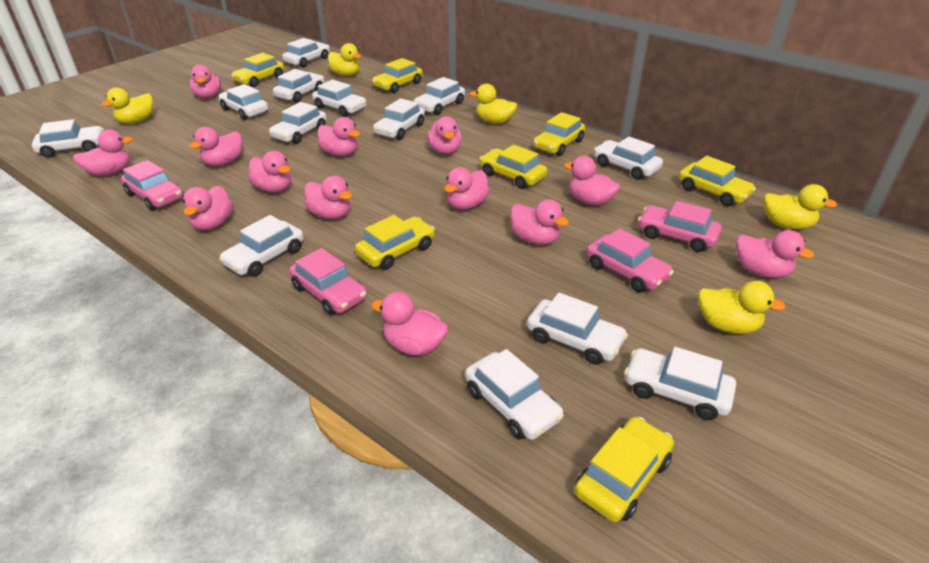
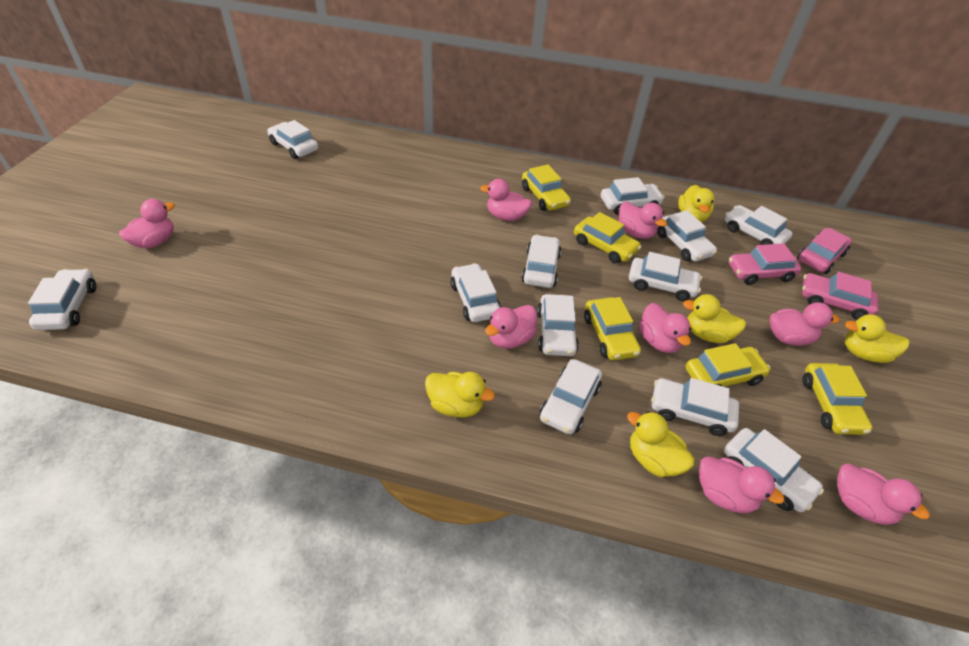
pink car: [121,160,184,211] [289,248,367,315] [586,228,674,292] [638,201,722,252] = 4 -> [729,243,802,285] [797,228,852,274] [802,272,878,320] = 3
pink duck: [73,130,133,176] [183,185,233,230] [189,127,242,166] [190,65,221,99] [248,151,291,193] [304,175,352,219] [318,117,360,156] [371,292,448,355] [427,116,462,155] [444,167,490,210] [511,199,569,245] [564,156,620,206] [736,230,814,278] = 13 -> [119,199,175,249] [480,179,532,221] [485,305,537,349] [619,202,667,239] [639,303,691,353] [699,456,784,513] [769,302,840,346] [837,463,930,525] = 8
white car: [32,119,104,158] [218,84,269,120] [219,215,304,277] [269,102,327,144] [273,69,324,103] [282,38,330,68] [312,79,367,117] [373,98,425,140] [414,77,465,115] [465,349,564,440] [527,293,628,365] [594,137,663,180] [624,347,736,420] = 13 -> [28,269,96,330] [267,120,319,159] [450,263,501,322] [521,235,561,288] [537,294,579,356] [540,359,602,434] [601,177,665,215] [629,252,702,301] [651,378,739,436] [657,210,717,262] [724,428,824,512] [725,205,793,245] = 12
yellow car: [231,53,284,87] [355,215,435,270] [372,58,423,93] [479,145,547,189] [533,112,585,156] [575,417,674,522] [679,156,756,206] = 7 -> [522,164,571,211] [574,212,641,263] [584,297,641,361] [685,343,771,387] [802,363,873,435] = 5

